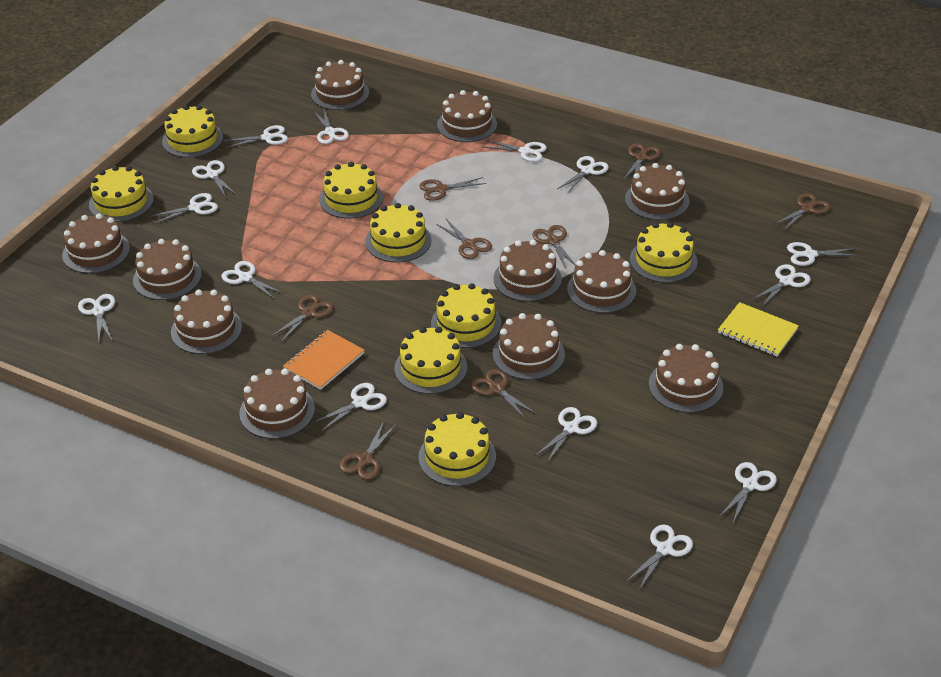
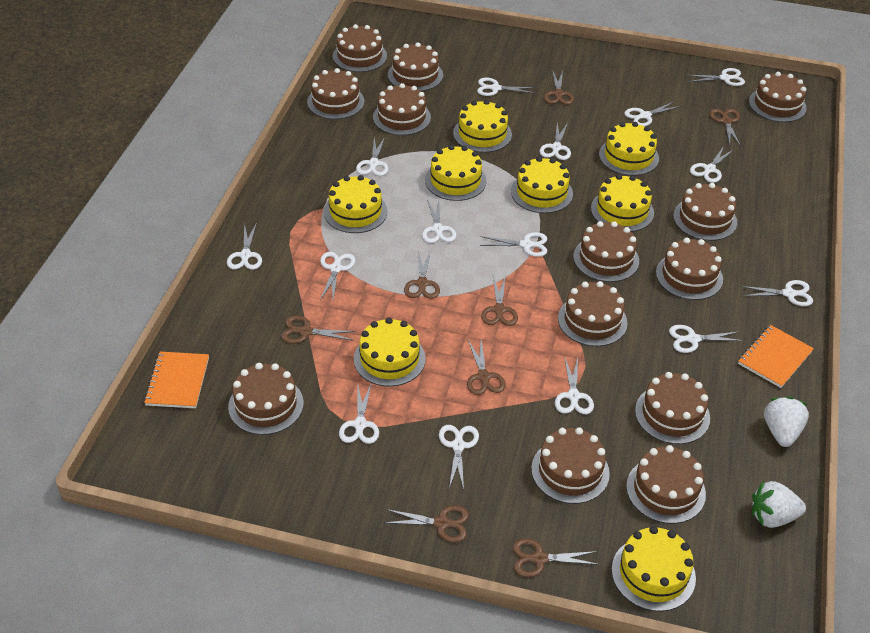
brown cake: [62,213,130,273] [133,239,202,300] [171,290,242,354] [239,369,315,439] [311,60,369,110] [437,90,497,142] [493,240,562,302] [493,313,565,380] [567,250,636,313] [625,163,690,220] [649,344,723,413] = 11 -> [228,363,304,435] [307,68,364,119] [333,24,387,72] [373,83,431,135] [388,42,443,91] [531,427,610,504] [558,281,627,347] [573,221,639,282] [626,445,706,524] [635,372,710,444] [656,238,723,300] [673,183,737,241] [749,72,807,122] = 13
orange notebook: [283,330,364,390] = 1 -> [144,352,209,408] [738,325,814,388] = 2
white scissors: [78,294,115,341] [149,193,218,224] [192,160,237,198] [221,261,284,299] [224,125,288,148] [313,109,349,144] [313,383,387,432] [484,140,547,162] [535,407,597,463] [557,156,609,194] [627,524,693,590] [719,462,777,523] [752,264,811,307] [787,242,859,266] = 14 -> [227,223,262,270] [320,252,356,300] [339,385,379,444] [356,137,388,176] [422,200,456,243] [439,425,479,490] [477,78,536,96] [480,232,547,257] [539,122,571,160] [555,356,594,414] [624,101,681,127] [669,325,744,353] [686,68,745,86] [690,146,734,183] [741,280,813,306] = 15
white strawberry: none = 0 -> [752,481,806,528] [764,397,809,447] = 2
yellow notebook: [718,302,799,357] = 1 -> none = 0

